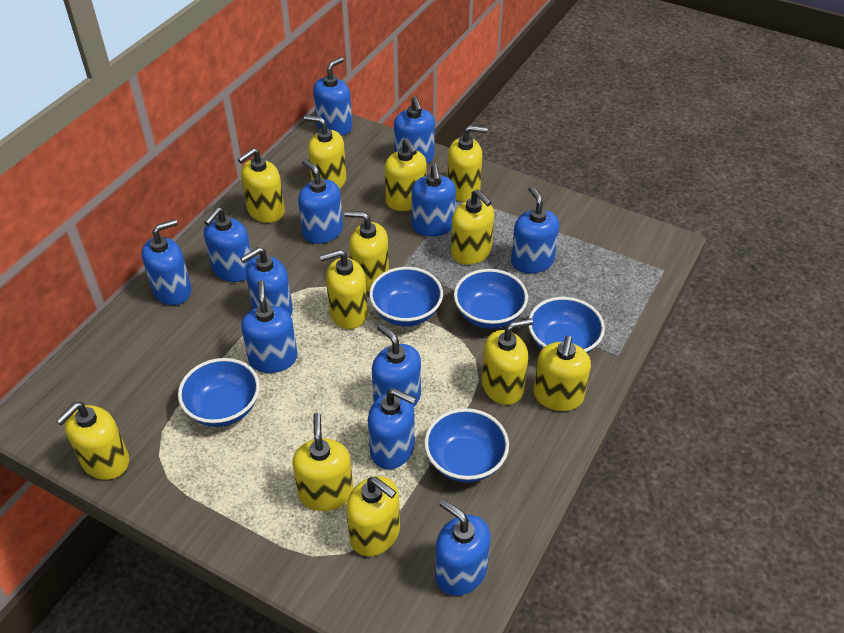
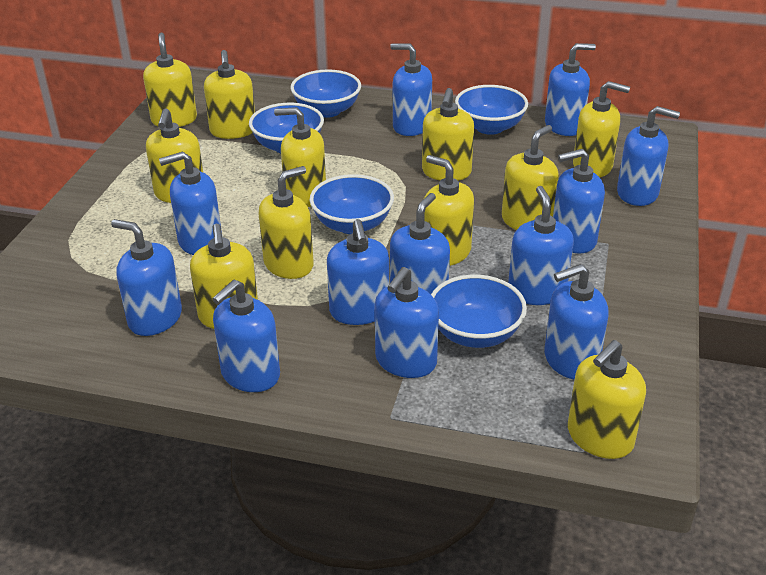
yellow soap dispenser: [56,402,129,480] [238,148,285,223] [292,413,353,511] [304,115,346,189] [319,249,368,329] [344,211,389,292] [346,476,400,556] [385,138,427,211] [447,125,488,202] [451,189,494,265] [482,318,533,405] [533,336,591,411] = 12 -> [143,33,197,127] [146,108,203,203] [190,224,258,329] [204,50,255,139] [259,166,314,279] [274,107,326,207] [422,88,474,181] [424,155,474,266] [502,125,559,230] [568,340,646,459] [573,81,630,177] = 11

